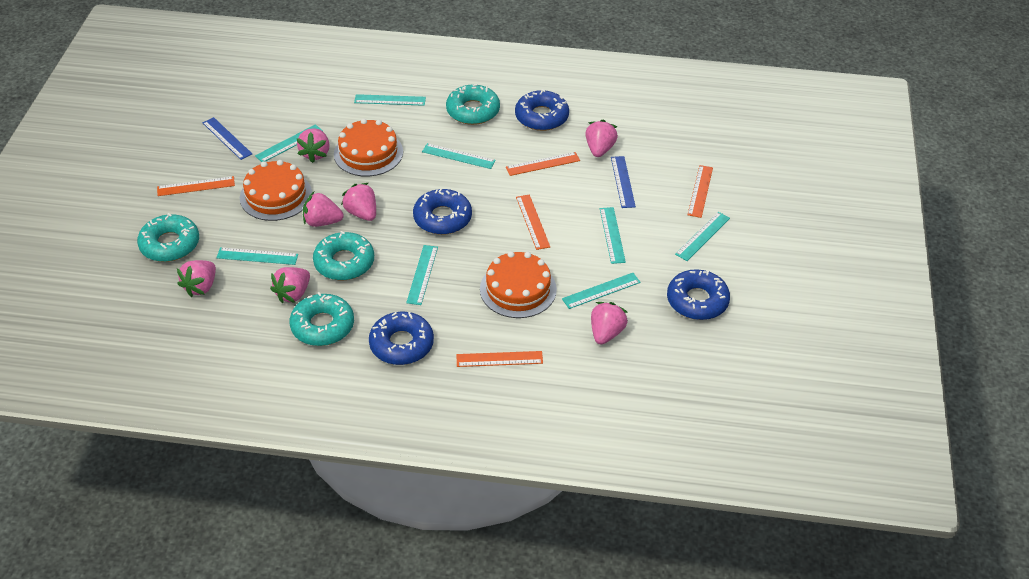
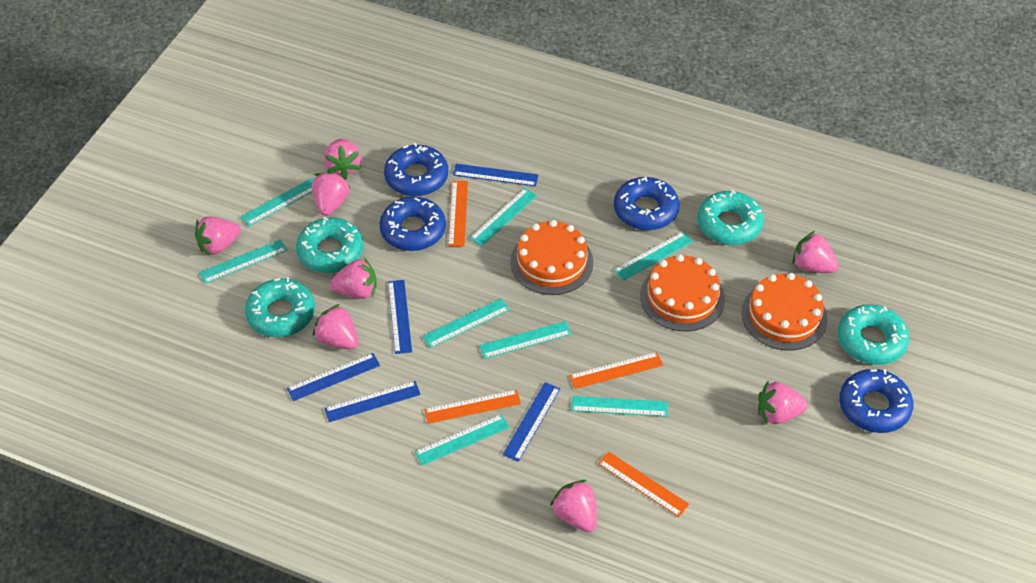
blue ruler: [202,117,252,160] [611,156,636,208] = 2 -> [287,353,380,401] [324,381,421,422] [388,280,412,354] [453,164,538,186] [503,382,560,462] = 5
orange ruler: [157,176,235,196] [456,351,543,367] [506,152,580,176] [516,195,550,250] [688,165,713,218] = 5 -> [424,390,521,424] [448,181,468,247] [569,352,663,389] [598,451,689,517] = 4
pink strawberry: [177,260,216,297] [270,267,310,303] [297,128,330,163] [303,192,344,227] [341,183,376,221] [585,120,618,157] [591,302,628,345] = 7 -> [195,216,241,256] [312,171,350,216] [313,304,358,349] [324,139,361,177] [330,257,377,299] [550,480,597,532] [758,381,808,424] [792,231,839,273] = 8

